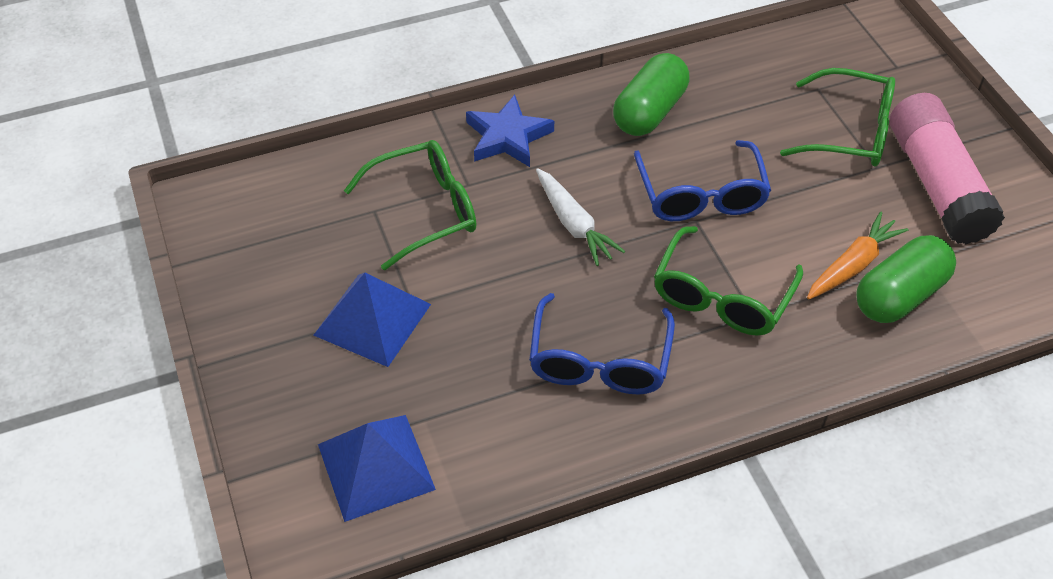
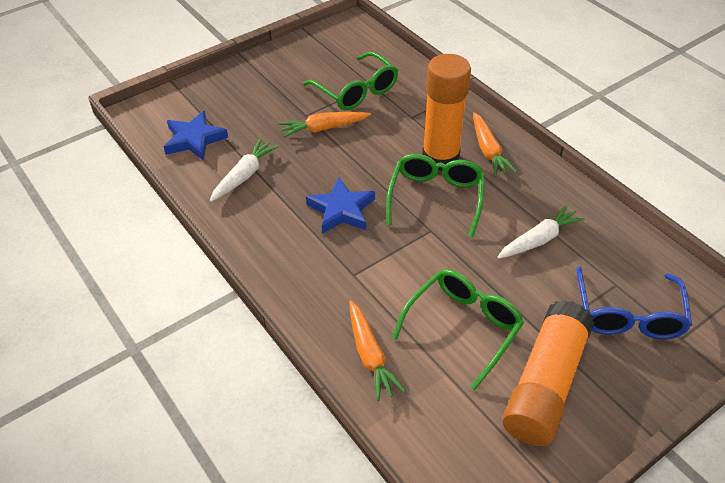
blue glasses: [529,293,675,395] [634,140,771,221] = 2 -> [576,266,692,339] = 1
blue pyramid: [313,273,431,367] [318,415,436,522] = 2 -> none = 0
blue star: [466,95,554,167] = 1 -> [164,111,228,161] [306,177,375,234] = 2
green capsule: [613,53,689,136] [856,235,956,323] = 2 -> none = 0
orange carrot: [807,212,908,300] = 1 -> [279,112,371,138] [349,301,406,401] [473,112,517,177] = 3
orange glue stick: none = 0 -> [422,54,471,172] [503,300,594,446] = 2
pink glue stick: [890,93,1005,244] = 1 -> none = 0
white carrot: [536,168,625,266] = 1 -> [210,138,279,202] [497,204,585,259] = 2

